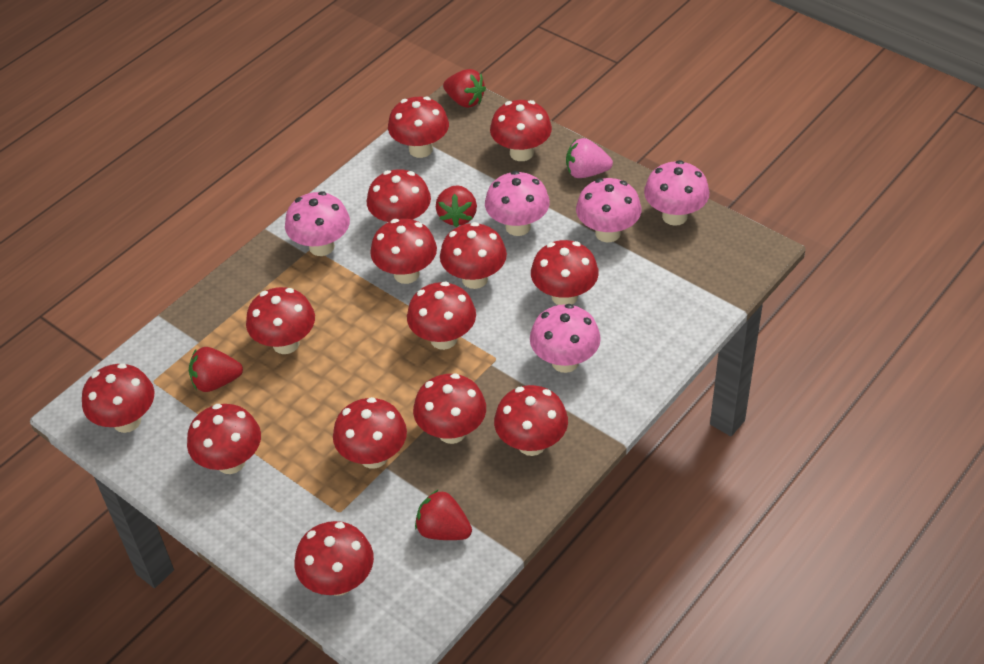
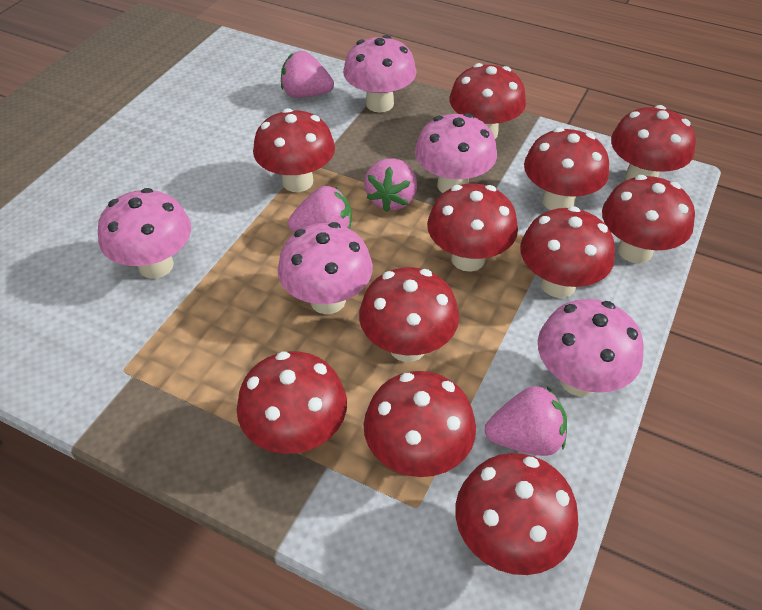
pink strawberry: [566,138,613,178] = 1 -> [281,51,334,98] [288,186,352,233] [364,158,417,212] [485,386,567,456] = 4
red mushroom: [82,363,154,433] [187,404,261,474] [246,287,315,354] [295,521,374,596] [333,397,407,469] [367,169,431,222] [370,219,437,284] [388,96,449,158] [407,282,476,350] [413,373,486,444] [440,222,507,289] [490,100,552,161] [494,385,568,456] [531,240,599,305] = 14 -> [237,352,347,454] [253,108,335,192] [359,267,459,362] [363,371,476,477] [427,183,518,272] [449,63,526,139] [455,453,579,575] [520,206,615,298] [524,127,609,210] [602,175,695,264] [611,105,696,180] = 11
red strawberry: [189,347,243,392] [415,490,472,540] [436,185,477,228] [443,69,486,108] = 4 -> none = 0

